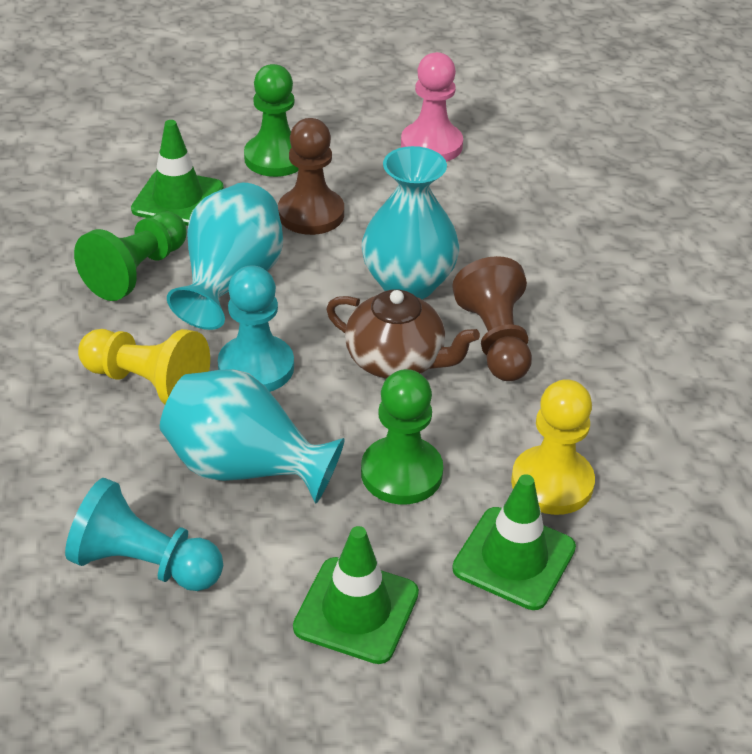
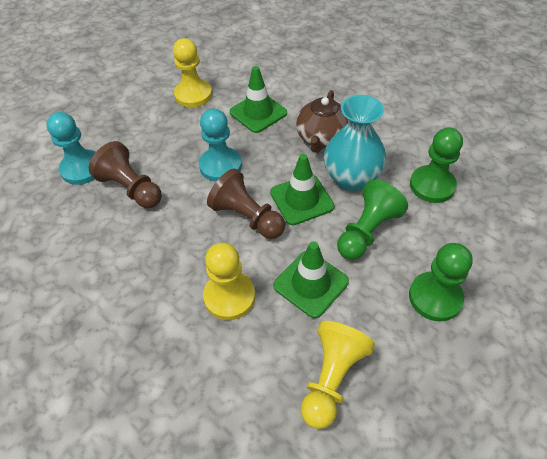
pink pawn: [401,52,463,162] = 1 -> none = 0
turquoise vase: [160,369,345,503] [167,183,283,330] [361,146,459,299] = 3 -> [324,95,386,191] = 1
yellow pawn: [78,329,210,404] [511,379,595,515] = 2 -> [173,38,212,108] [203,243,255,320] [301,321,375,429] = 3

